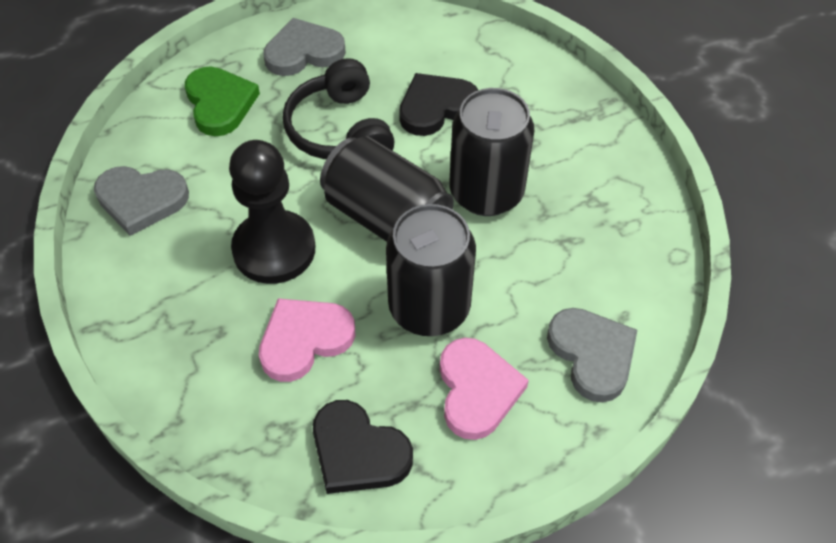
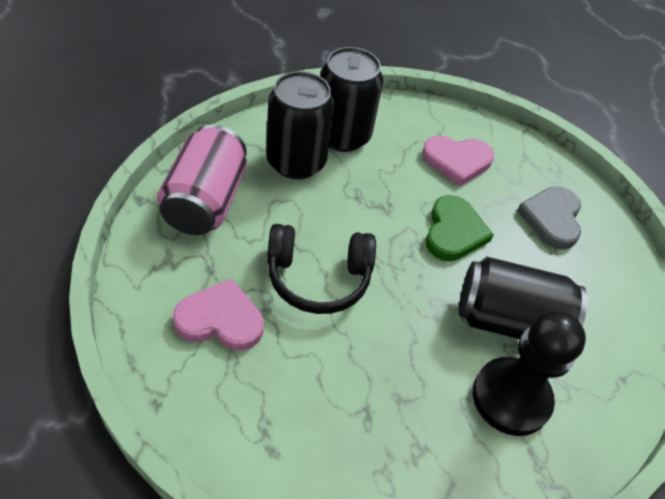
black heart: [313,400,413,494] [399,73,478,136] = 2 -> none = 0
grey heart: [94,166,189,236] [263,18,346,76] [547,308,637,403] = 3 -> [517,186,581,250] = 1
pink can: none = 0 -> [157,124,247,235] = 1

